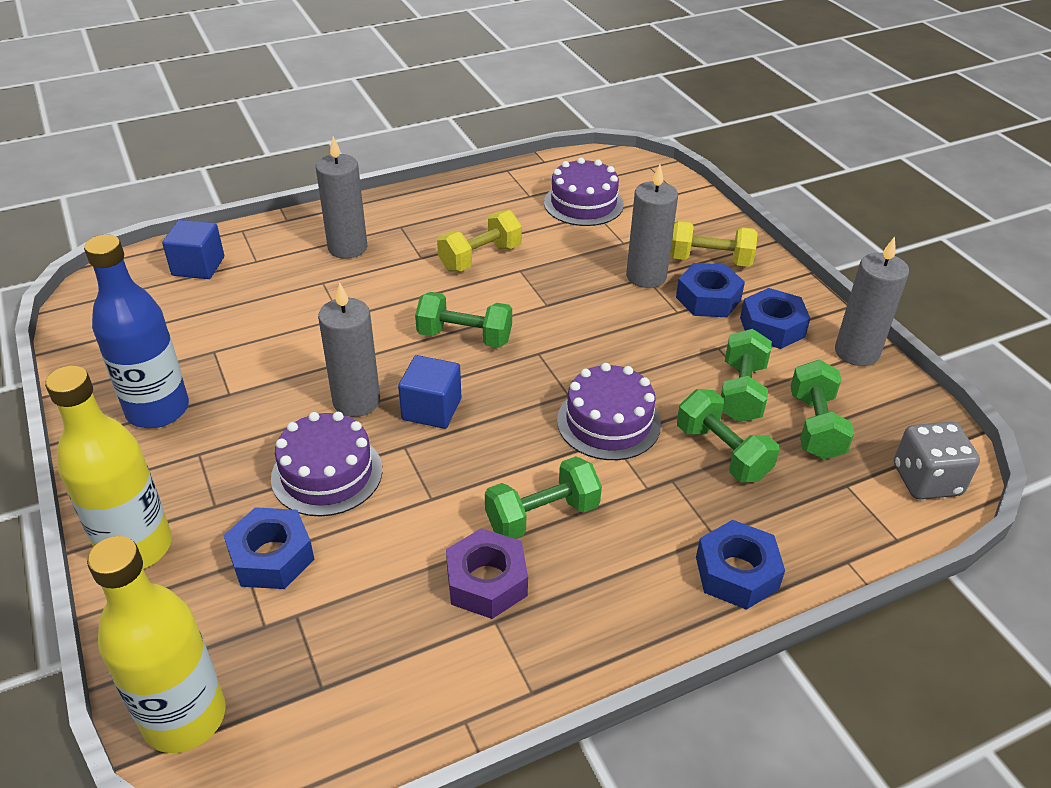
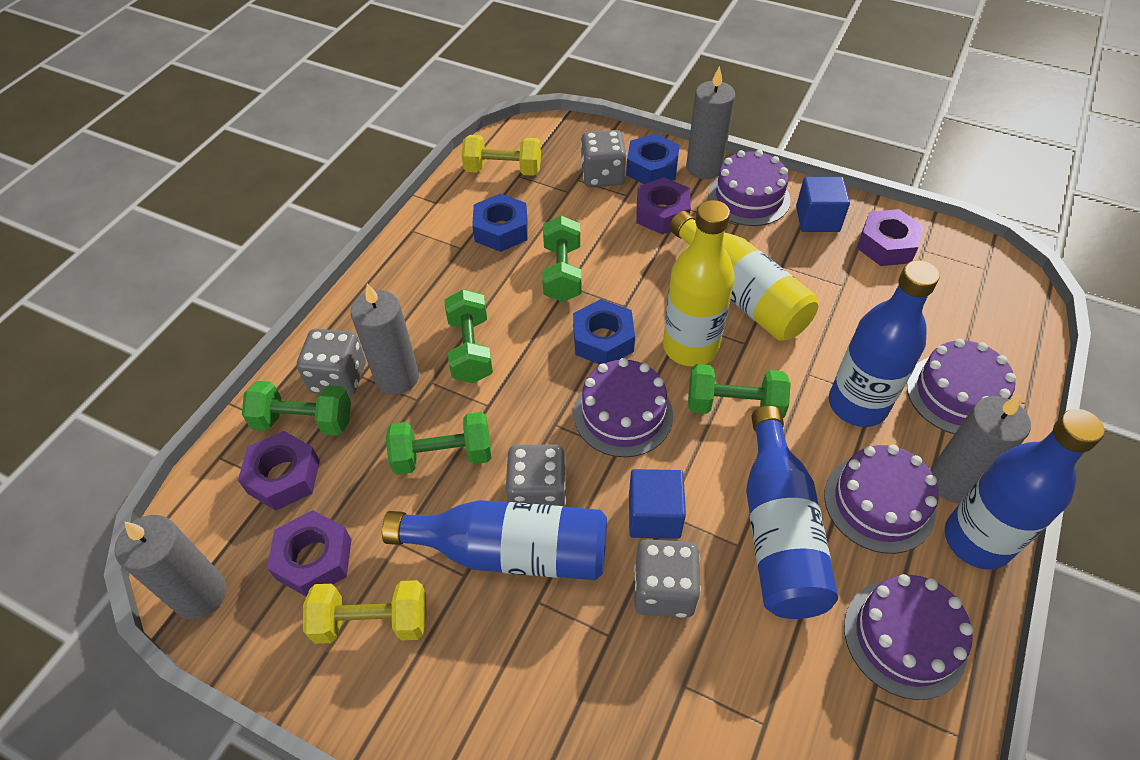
blue bottle: [84,235,189,428] = 1 -> [382,500,607,580] [746,406,838,619] [829,260,940,427] [945,409,1105,570] = 4
blue nut: [223,507,315,589] [676,263,745,317] [696,520,785,610] [740,288,810,349] = 4 -> [472,193,528,252] [573,299,635,364] [626,134,680,184] = 3
grey dice: [894,422,980,499] = 1 -> [297,329,366,396] [506,444,566,507] [581,130,627,187] [634,539,701,618] = 4
purple cake: [271,412,382,517] [544,158,624,226] [557,363,661,460] = 3 -> [574,358,673,457] [708,150,791,226] [824,445,939,554] [844,574,973,700] [907,339,1016,434] = 5
purple nut: [446,528,528,619] = 1 -> [238,431,320,511] [267,510,352,597] [636,177,691,235] [857,209,924,266] = 4

